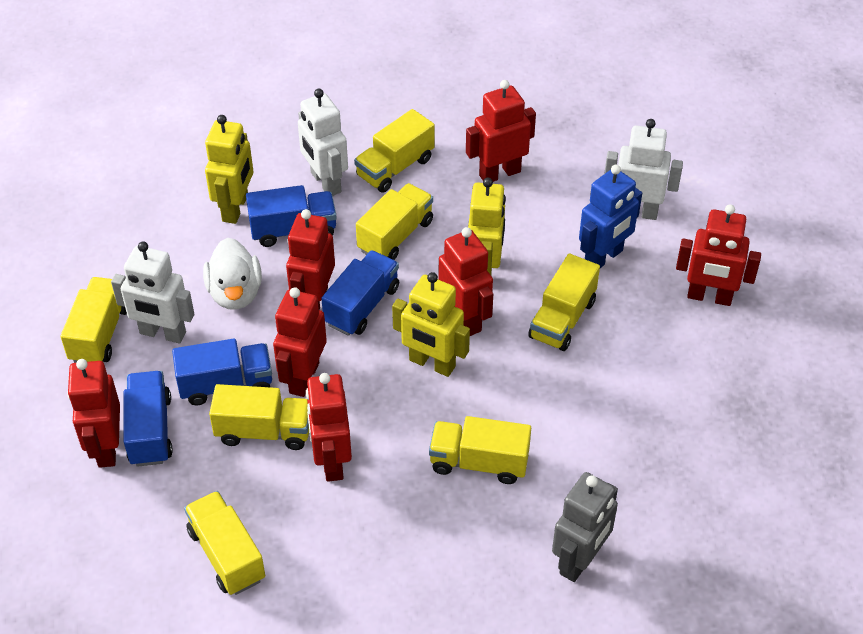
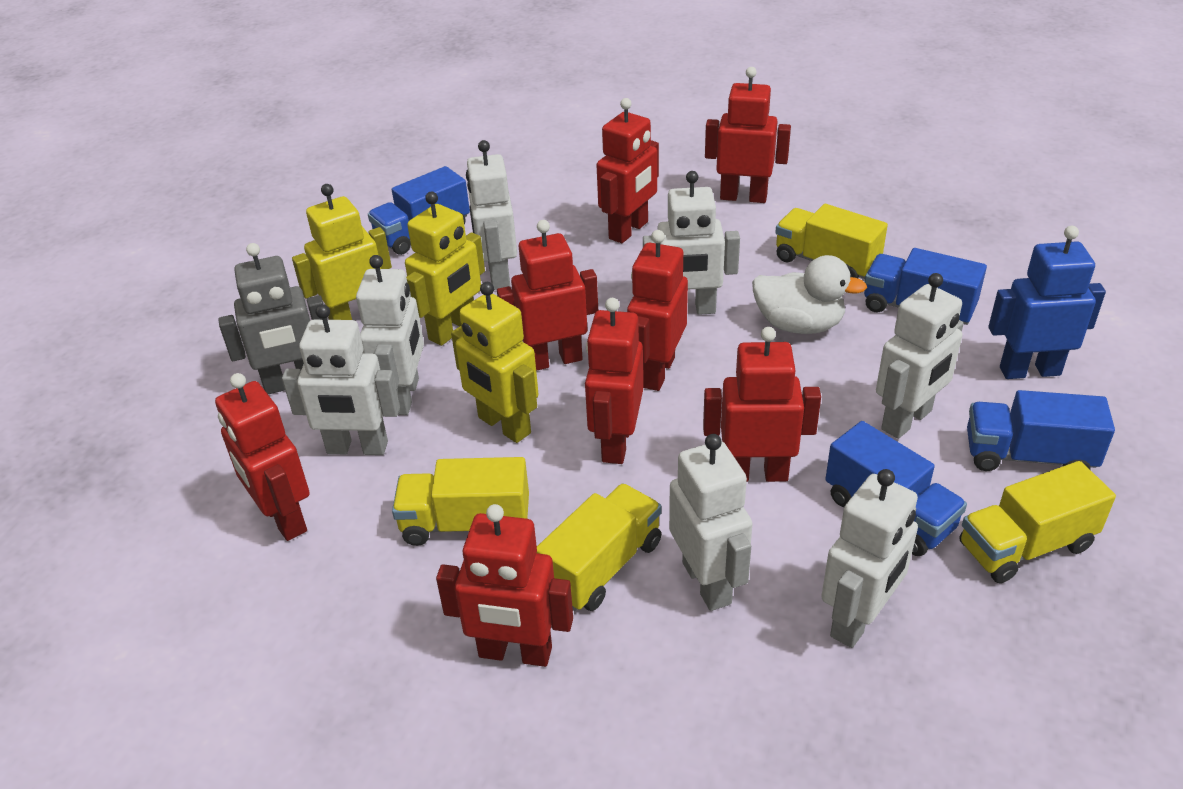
red robot: [67,359,120,468] [273,287,327,397] [286,209,335,310] [306,373,352,482] [439,227,493,336] [466,80,536,182] [676,204,761,306] = 7 -> [215,373,310,541] [436,504,573,667] [497,220,598,371] [585,298,643,464] [597,98,659,243] [627,230,688,391] [703,327,821,482] [705,67,791,203] = 8
white robot: [111,242,194,344] [298,89,348,196] [604,119,683,220] = 3 -> [282,304,400,455] [356,255,424,415] [466,140,517,290] [643,171,740,315] [669,434,752,611] [821,469,918,648] [876,273,964,439] = 7
yellow truck: [61,277,127,363] [184,491,265,595] [209,384,309,450] [354,109,435,193] [356,183,433,260] [429,416,531,484] [528,254,600,351] = 7 -> [392,457,529,546] [537,483,662,611] [775,204,888,279] [959,461,1116,583] = 4

